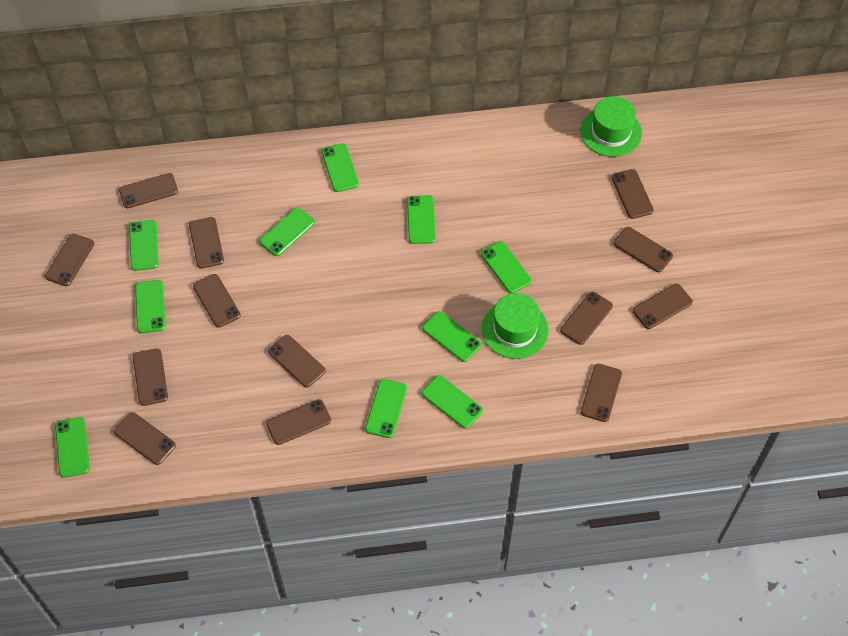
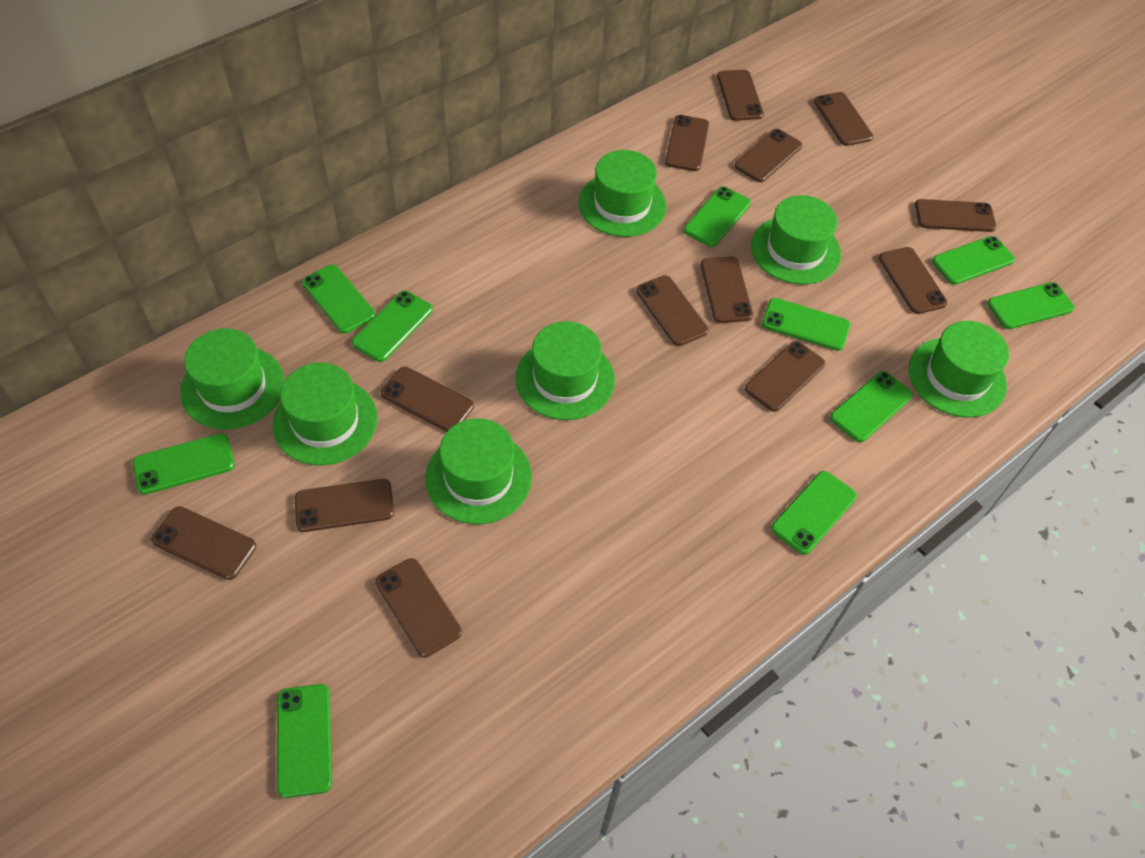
green hat: [482,293,549,359] [581,96,642,157] = 2 -> [180,329,285,430] [272,363,378,465] [425,418,532,524] [515,321,615,420] [578,150,666,237] [751,195,841,284] [908,321,1009,418] = 7

